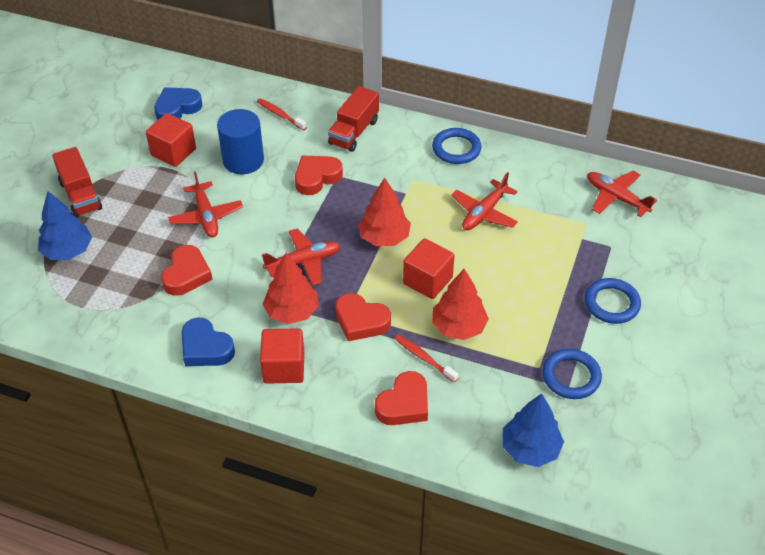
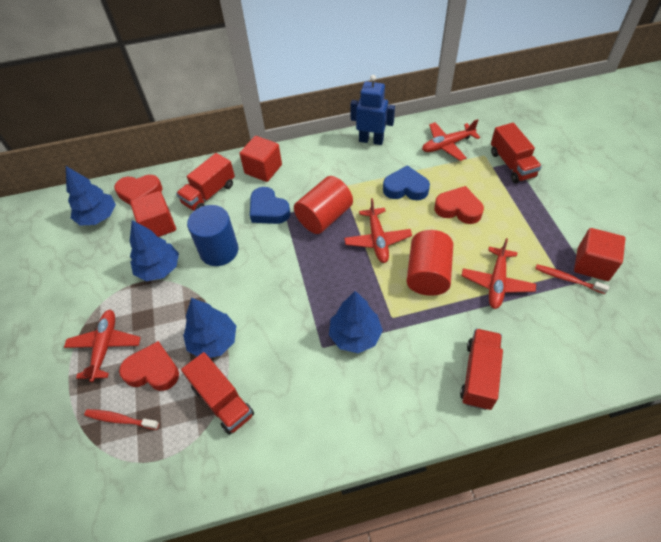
blue ring: [432,128,481,164] [542,349,602,399] [585,278,641,324] = 3 -> none = 0
blue robot: none = 0 -> [350,75,395,145] = 1
blue tree: [38,191,92,260] [502,393,564,467] = 2 -> [66,166,116,225] [130,220,179,281] [183,298,236,358] [329,291,383,353] = 4
red cylinder: none = 0 -> [294,176,353,234] [406,230,453,296] = 2
red heart: [161,245,213,296] [295,156,343,195] [335,293,391,341] [375,371,428,425] = 4 -> [114,175,162,205] [119,341,179,391] [434,186,484,224] = 3
red tree: [262,253,319,324] [358,177,411,246] [432,269,489,340] = 3 -> none = 0
red truck: [52,147,102,217] [328,86,379,152] = 2 -> [176,153,235,211] [181,352,254,435] [460,329,503,410] [491,123,542,183] = 4

